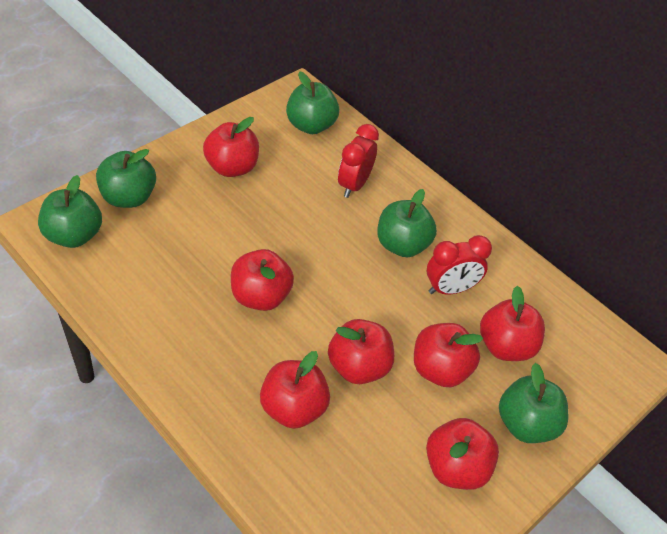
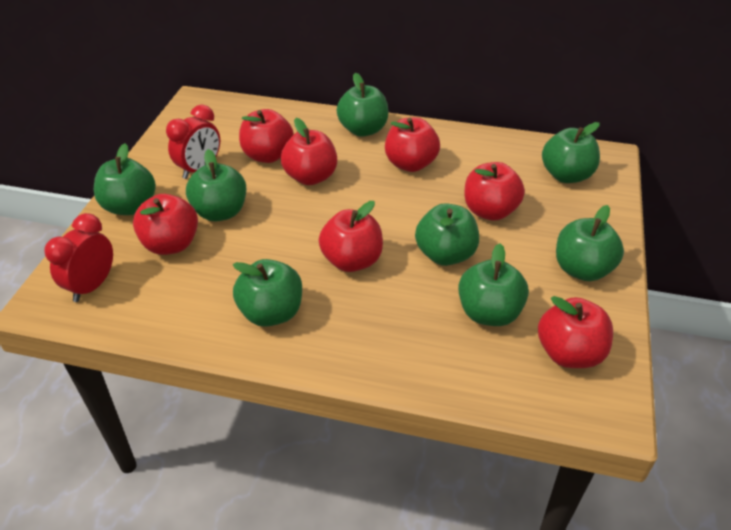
green apple: [38,175,102,248] [96,149,156,208] [286,71,339,134] [377,189,437,257] [499,363,568,443] = 5 -> [94,143,156,215] [186,149,246,221] [233,259,302,327] [337,73,389,137] [415,203,479,266] [458,243,529,326] [542,122,600,183] [556,205,624,281] = 8

